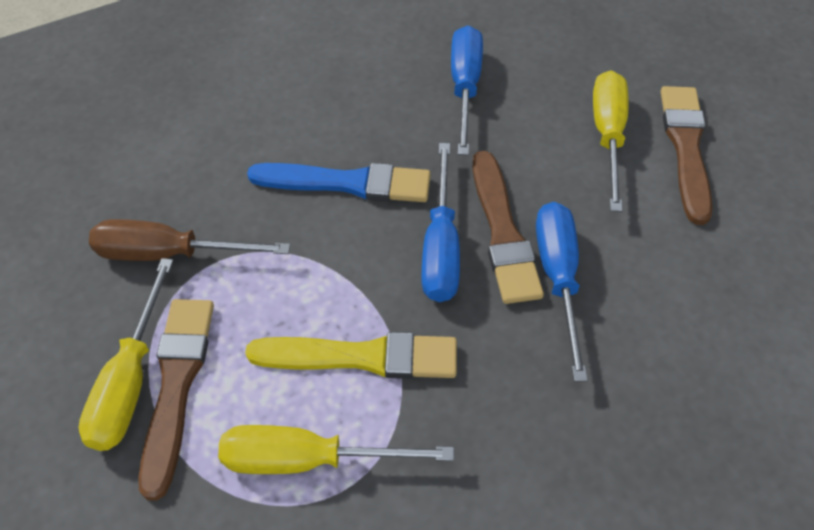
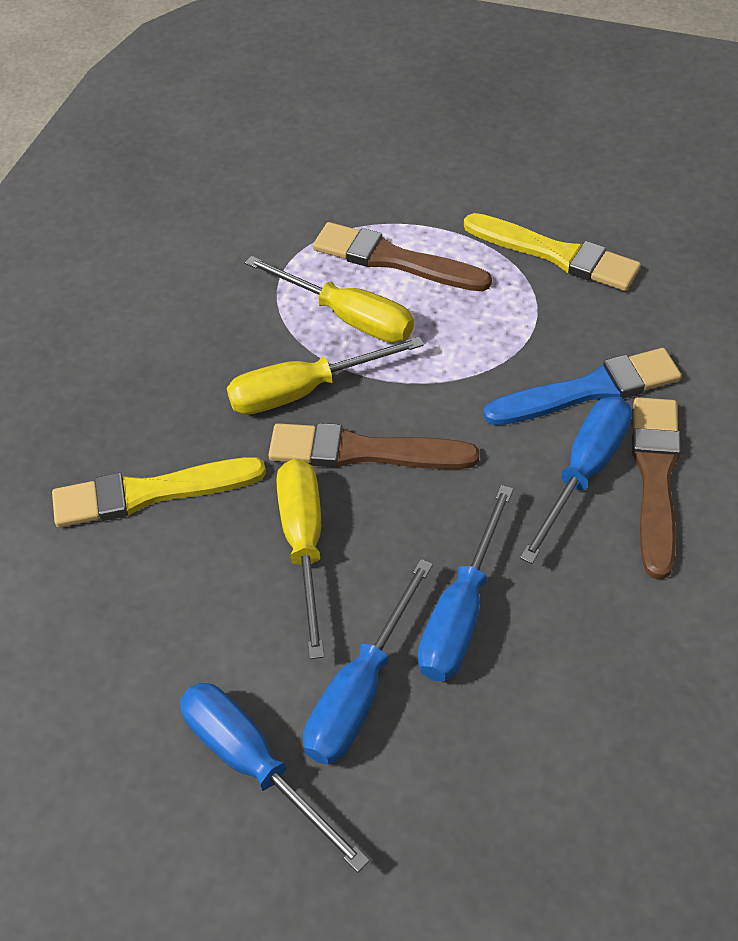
blue screwdriver: [422,143,460,302] [451,25,483,155] [536,202,588,382] = 3 -> [180,683,369,872] [303,559,433,765] [418,485,514,681] [520,397,632,564] = 4
brown screwdriver: [89,219,290,261] = 1 -> none = 0
yellow brush: [245,332,457,379] = 1 -> [52,457,266,527] [464,213,641,291] = 2

